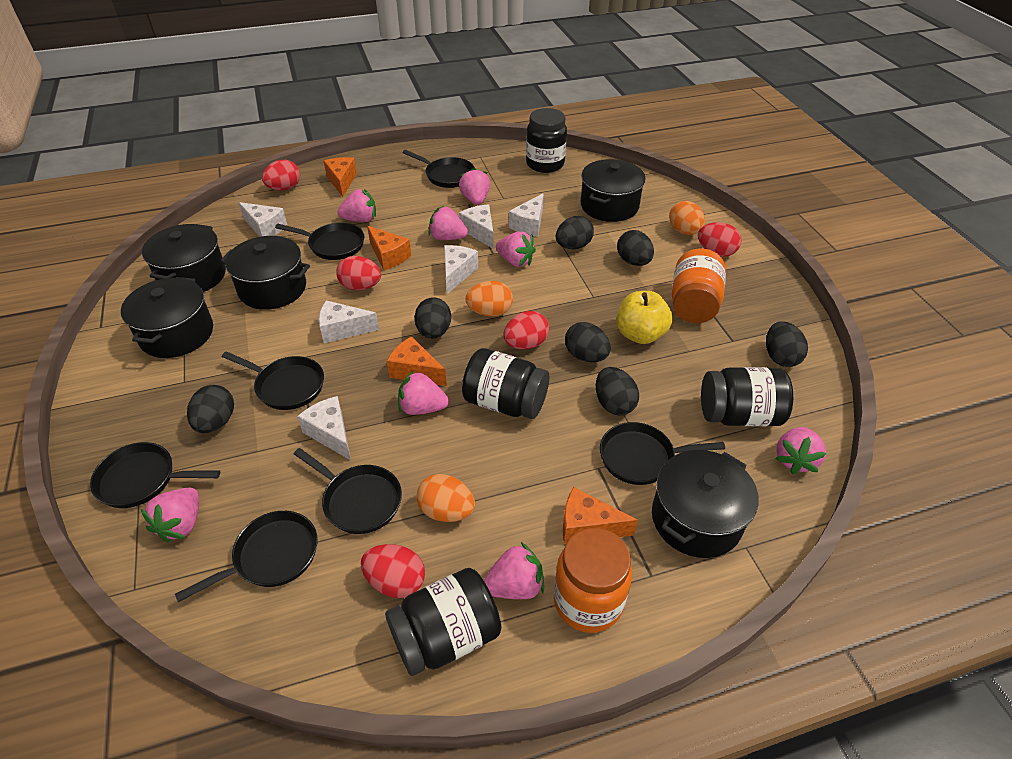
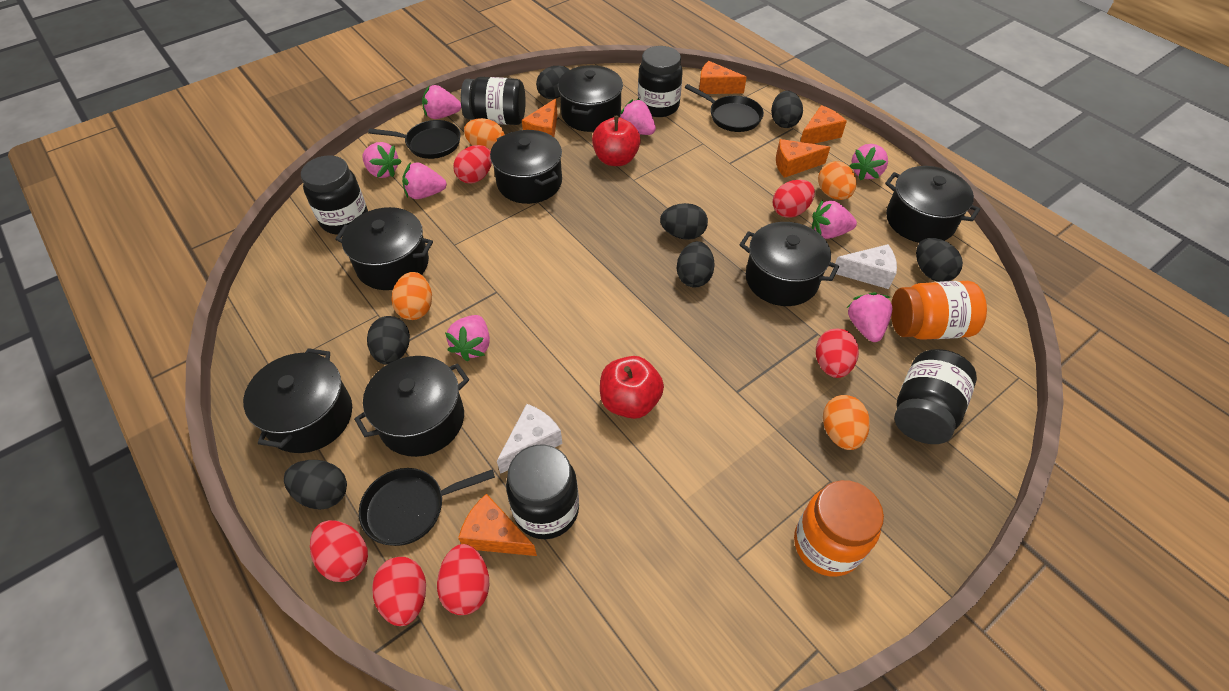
black jar: [385,568,501,676] [462,348,549,419] [526,108,567,173] [701,367,793,426] = 4 -> [301,155,368,234] [461,77,526,125] [506,445,579,539] [638,46,683,117] [894,349,977,444] = 5
black pan: [90,442,220,508] [175,511,318,602] [222,351,324,410] [275,223,364,260] [294,448,402,534] [402,150,475,188] [600,422,725,485] = 7 -> [359,468,495,546] [368,120,461,159] [685,84,764,132] = 3
black pot: [121,277,213,358] [142,224,226,292] [221,236,310,310] [580,159,646,222] [652,450,758,558] = 5 -> [243,348,352,453] [335,207,433,290] [354,356,469,457] [490,130,562,204] [558,65,623,132] [740,222,839,306] [885,166,980,243] = 7
orange cheese: [324,157,357,197] [367,226,411,270] [387,336,447,386] [563,487,638,544] = 4 -> [458,493,537,556] [522,98,557,137] [699,61,747,94] [776,139,830,178] [800,105,847,144] = 5
orange egg: [416,474,475,522] [466,281,513,316] [669,201,705,235] = 3 -> [392,272,432,320] [464,118,505,151] [818,161,856,200] [823,395,870,450] = 4
red apple: none = 0 -> [592,116,641,166] [600,356,664,419] = 2
red egg: [262,160,300,191] [336,256,381,290] [361,544,425,598] [503,311,549,349] [698,222,742,257] = 5 -> [310,520,368,582] [372,557,426,626] [437,544,489,615] [453,145,492,184] [773,180,815,217] [816,329,859,378] = 6
white cheese: [238,202,287,237] [297,396,351,460] [319,300,379,343] [444,245,478,294] [459,204,494,249] [509,193,544,237] = 6 -> [497,404,562,474] [832,244,897,289] = 2
yellow apple: [617,291,673,344] = 1 -> none = 0

